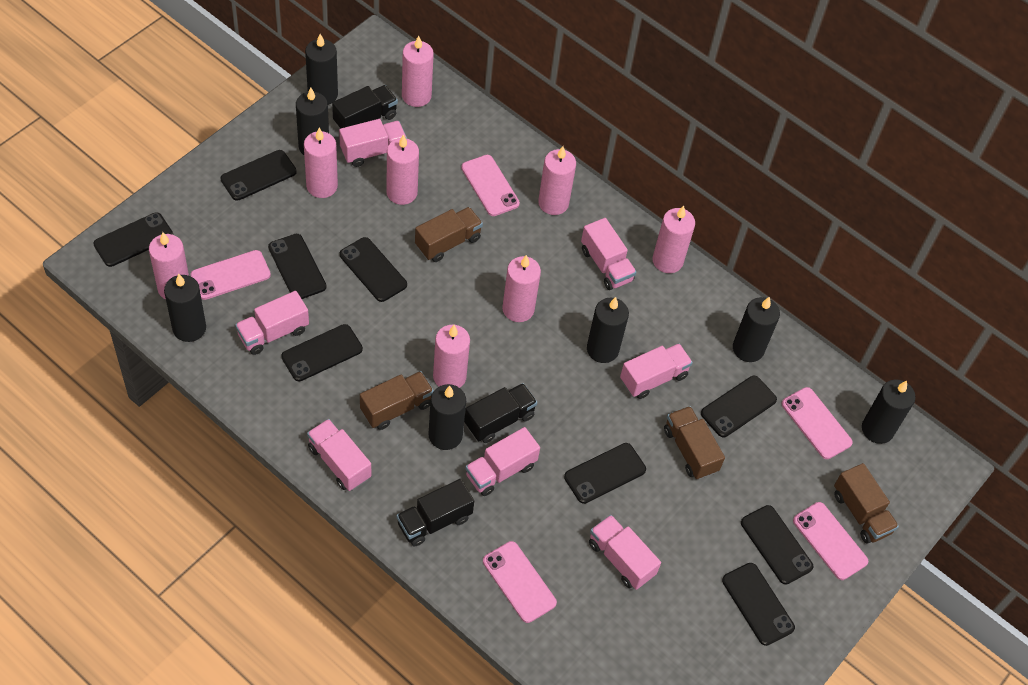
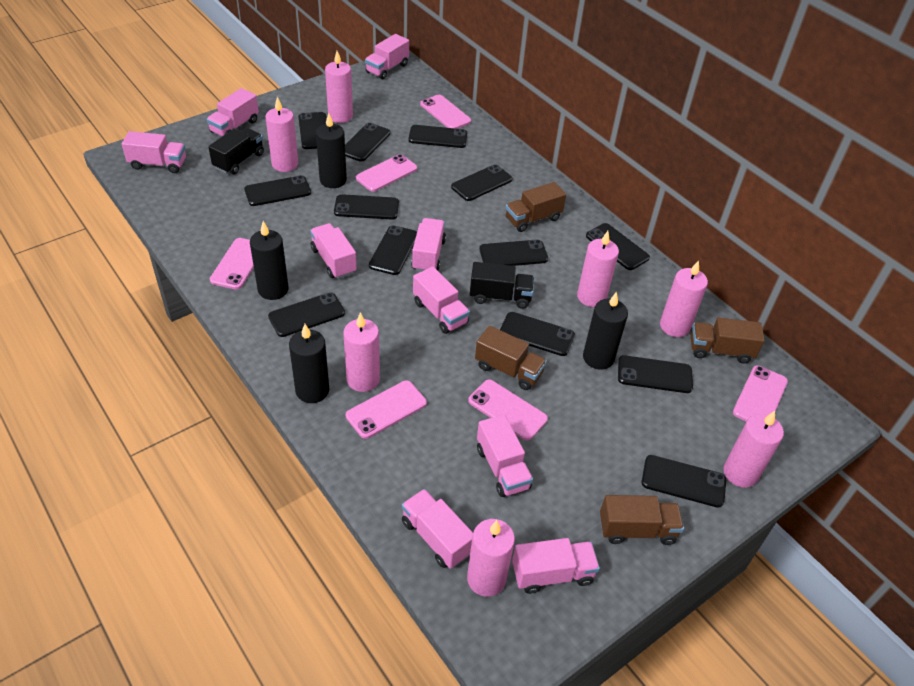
black candle: [164,274,206,342] [296,87,329,155] [305,34,338,105] [429,384,466,450] [587,297,629,363] [733,296,780,362] [862,380,916,444] = 7 -> [250,221,289,300] [289,324,329,403] [316,113,347,188] [583,292,628,369] = 4
black phone: [93,212,173,267] [220,150,297,201] [268,234,326,299] [281,324,363,381] [340,237,407,302] [564,443,646,504] [701,376,777,437] [722,563,795,646] [741,505,813,585] = 9 -> [244,175,311,206] [268,292,345,337] [298,112,327,149] [334,194,399,219] [345,123,390,162] [369,225,417,275] [409,125,467,148] [451,164,513,201] [479,240,548,266] [500,312,575,356] [586,223,650,270] [618,355,693,393] [642,455,726,508] = 13
black truck: [332,85,398,129] [397,479,474,547] [464,383,537,443] = 3 -> [208,128,264,174] [470,262,534,309] = 2
pink candle: [149,232,189,299] [304,128,338,198] [386,134,419,205] [402,35,434,107] [433,325,470,388] [502,255,541,322] [538,146,576,215] [652,206,695,273] = 8 -> [265,97,298,172] [325,51,353,123] [343,312,380,392] [467,519,515,597] [577,231,619,307] [660,260,708,337] [724,411,784,488] = 7
pink phone: [190,250,271,300] [461,155,520,216] [483,541,557,623] [782,387,853,459] [793,502,868,580] = 5 -> [210,238,254,290] [346,380,427,439] [356,154,417,192] [420,95,471,129] [468,380,548,440] [733,365,788,421] = 6
pink truck: [235,291,309,355] [307,419,371,491] [339,119,407,167] [465,427,540,496] [581,218,637,290] [589,515,661,590] [620,343,693,399] = 7 -> [122,131,186,173] [207,88,259,136] [310,223,357,279] [365,34,409,79] [402,489,473,569] [411,218,446,272] [413,266,470,334] [477,414,533,497] [512,538,600,594] = 9

